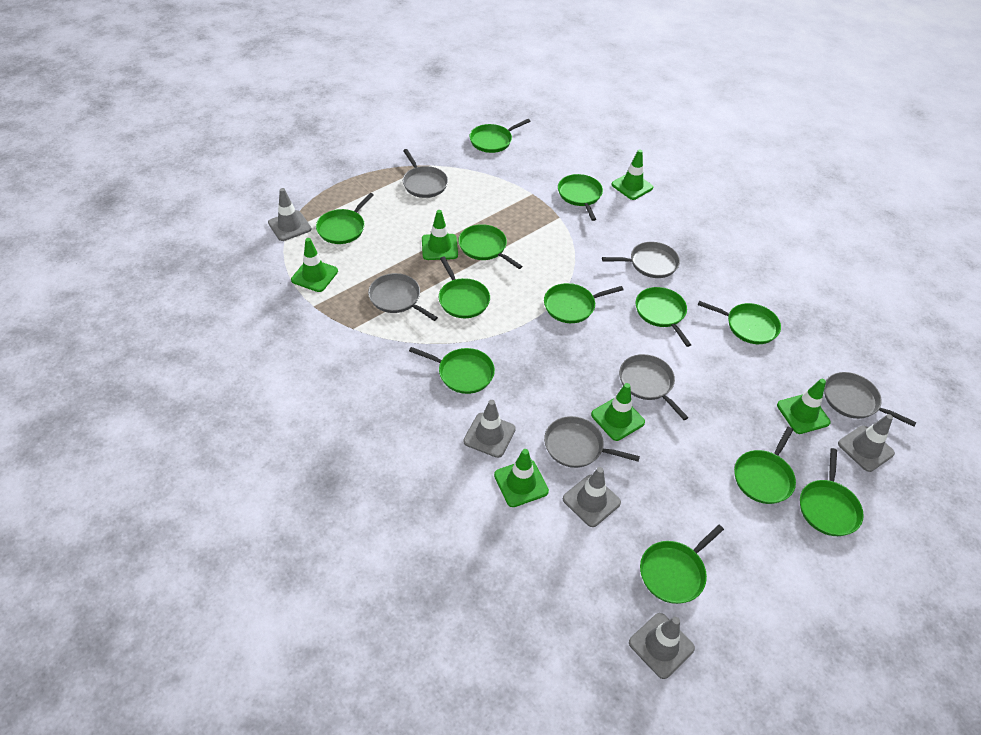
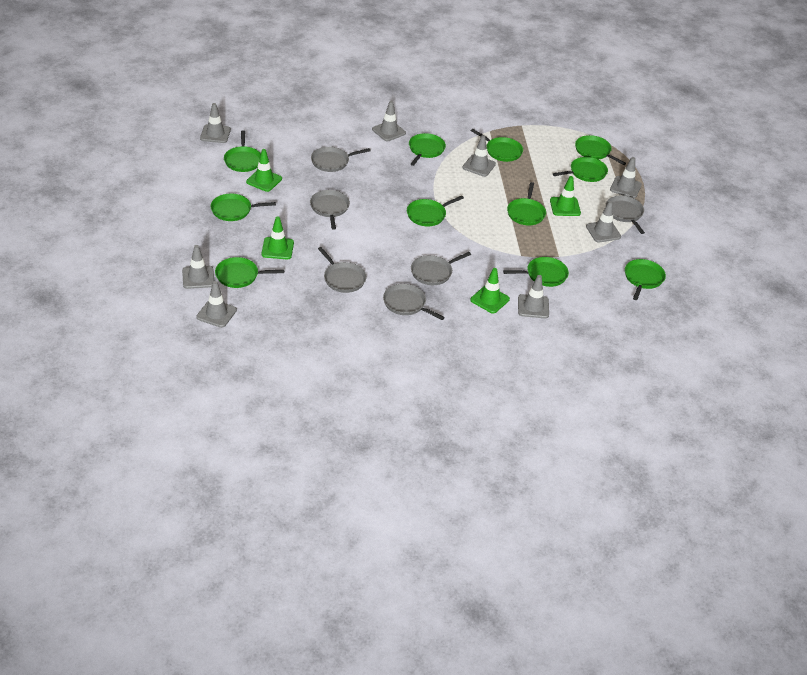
green pan: [316,193,374,244] [409,347,495,394] [439,257,490,318] [458,224,523,269] [469,119,530,153] [544,283,623,323] [558,174,603,221] [636,287,691,347] [640,525,724,604] [698,301,781,344] [734,427,796,504] [800,448,864,536] = 12 -> [211,194,276,221] [215,257,284,288] [224,130,261,172] [407,196,464,226] [409,133,446,166] [471,129,523,162] [503,257,569,287] [507,182,546,225] [553,157,608,182] [575,135,626,165] [625,259,666,300] = 11
green traffic cone: [291,238,338,292] [422,210,458,260] [494,449,549,507] [591,383,645,441] [611,149,653,200] [777,379,831,434] = 6 -> [246,149,282,192] [261,216,294,259] [470,268,510,314] [550,176,581,216] = 4
grey traffic cone: [268,188,311,241] [463,400,516,458] [563,467,621,527] [629,613,695,679] [838,414,895,472] = 5 -> [182,245,214,289] [196,281,237,328] [200,103,231,143] [372,101,406,141] [462,135,496,177] [518,275,549,318] [586,201,621,242] [610,157,642,198] = 8

